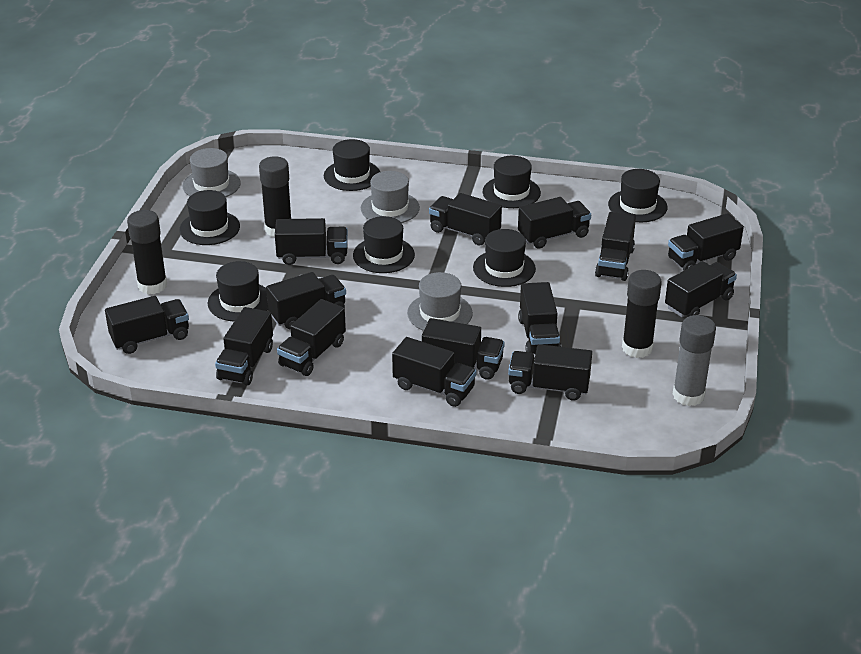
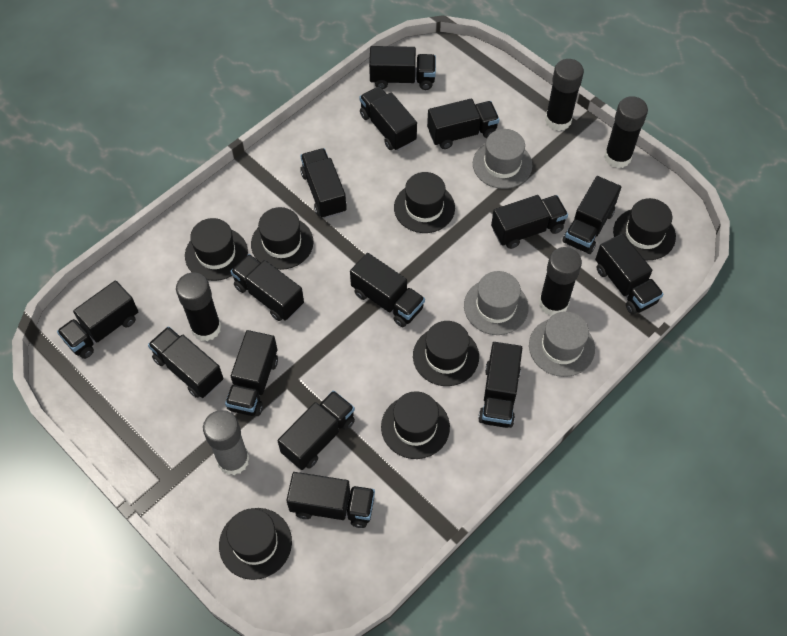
black glue stick: [127,210,167,294] [259,156,291,237] [622,270,662,358] = 3 -> [176,273,221,341] [539,247,582,316] [545,59,584,131] [604,96,648,168] = 4
black truck: [105,296,189,354] [215,307,273,385] [266,272,346,330] [275,218,348,265] [277,299,346,376] [392,337,476,407] [422,318,505,380] [429,193,502,246] [508,344,592,401] [518,197,591,249] [518,282,561,355] [595,212,636,281] [665,261,737,317] [668,213,744,271] = 14 -> [57,280,138,359] [148,326,223,398] [225,330,278,416] [230,254,304,321] [278,390,355,470] [286,472,375,528] [300,148,347,219] [350,253,425,327] [359,86,417,151] [369,46,436,90] [427,98,500,149] [478,342,522,428] [491,195,568,249] [562,176,621,254] [595,233,663,315] = 15

